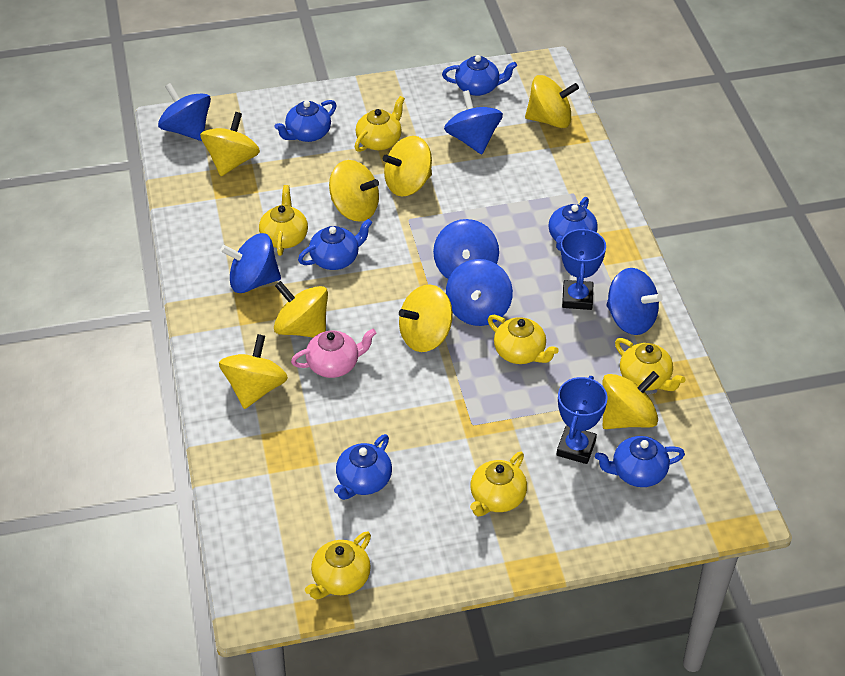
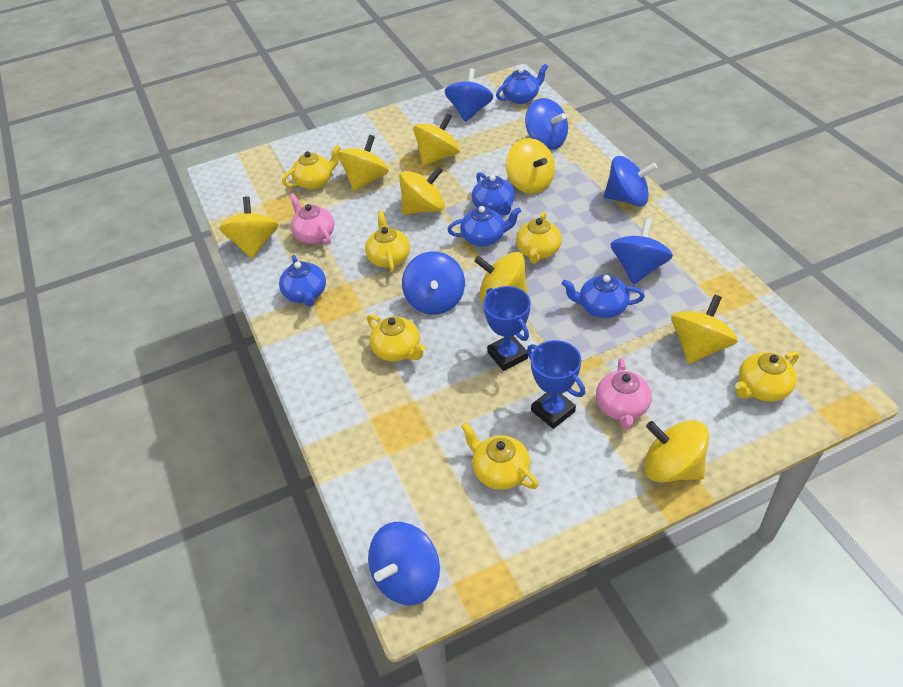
blue teapot: [274,100,337,142] [298,219,372,270] [334,434,392,500] [442,55,517,96] [549,197,598,251] [595,436,685,487] = 6 -> [279,255,326,307] [447,206,521,246] [472,172,514,215] [496,64,548,104] [562,274,645,318] = 5
pink teapot: [291,329,376,378] = 1 -> [289,193,334,244] [596,358,652,430] = 2

